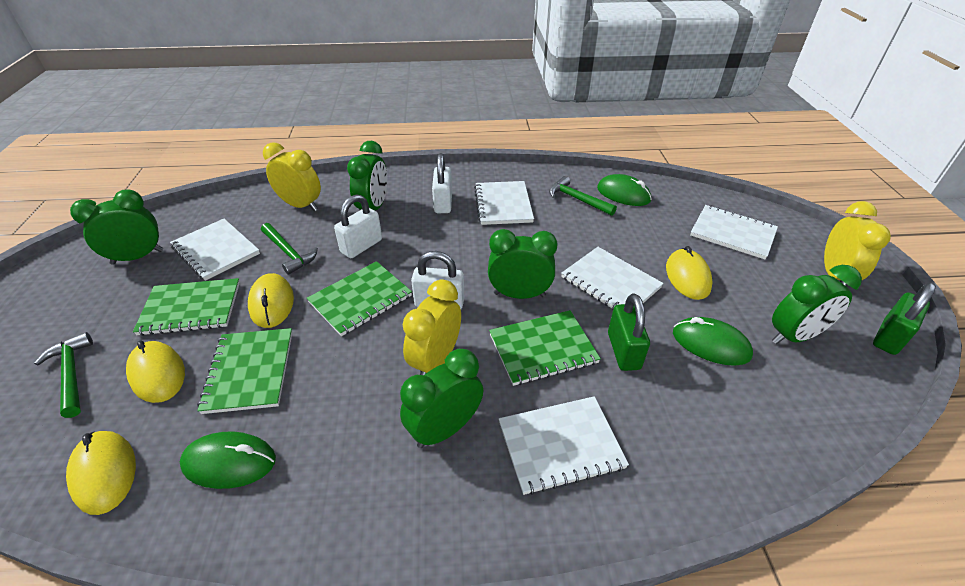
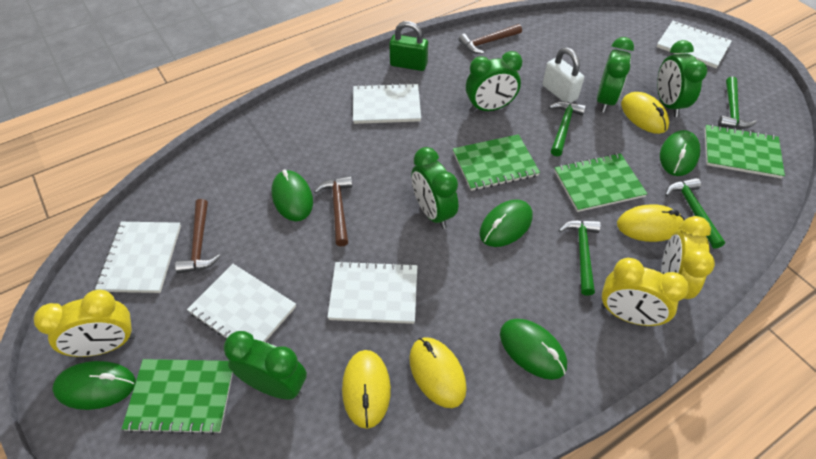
brown hammer: none = 0 -> [175,199,221,274] [314,176,353,246] [459,24,522,54] = 3
green hammer: [34,332,93,418] [261,223,318,275] [549,176,617,216] = 3 -> [549,102,586,156] [559,220,601,296] [665,178,725,249] [718,76,757,129] = 4
green mouse: [180,431,276,489] [597,174,652,206] [673,317,753,366] = 3 -> [52,361,136,410] [272,169,313,221] [479,199,533,247] [500,319,567,380] [660,130,700,176] = 5
green padlock: [608,294,650,371] [873,283,936,355] = 2 -> [389,21,428,71] = 1
white padlock: [334,194,382,258] [411,251,464,309] [432,153,452,213] = 3 -> [543,47,584,104] = 1

